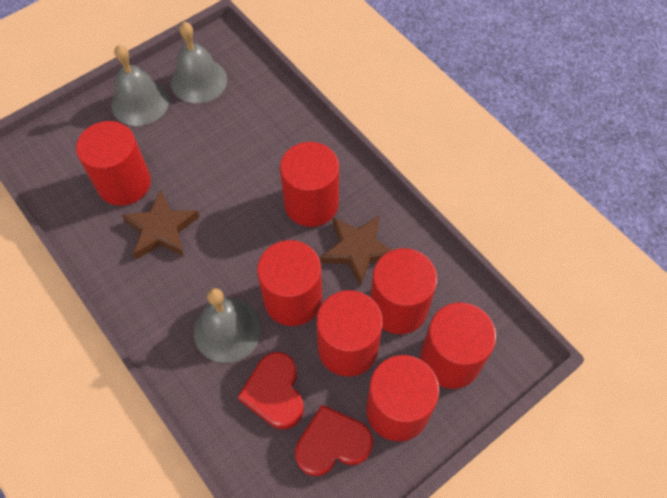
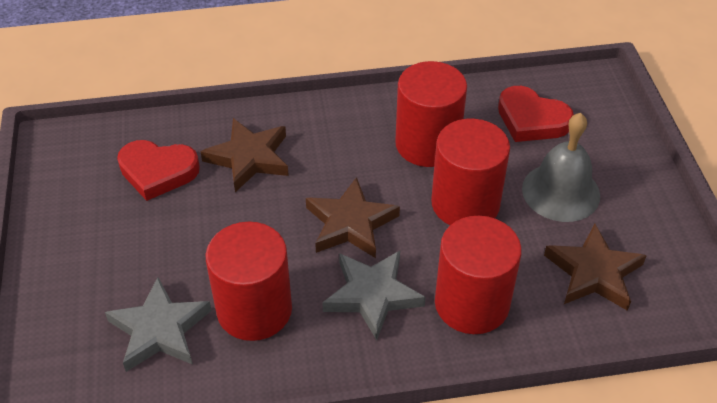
brown star: [122,190,200,259] [320,215,392,287] = 2 -> [200,118,289,192] [306,177,400,258] [544,224,647,311] = 3
grey bell: [111,45,169,126] [171,22,227,103] [194,288,262,363] = 3 -> [522,113,600,222] = 1
grey star: none = 0 -> [105,277,212,372] [322,251,426,340] = 2
red cylinder: [76,121,151,206] [257,240,322,326] [280,142,339,227] [316,290,383,377] [366,355,439,441] [370,248,437,334] [420,303,496,389] = 7 -> [206,222,292,341] [395,61,467,167] [431,119,510,225] [435,216,522,334] = 4

